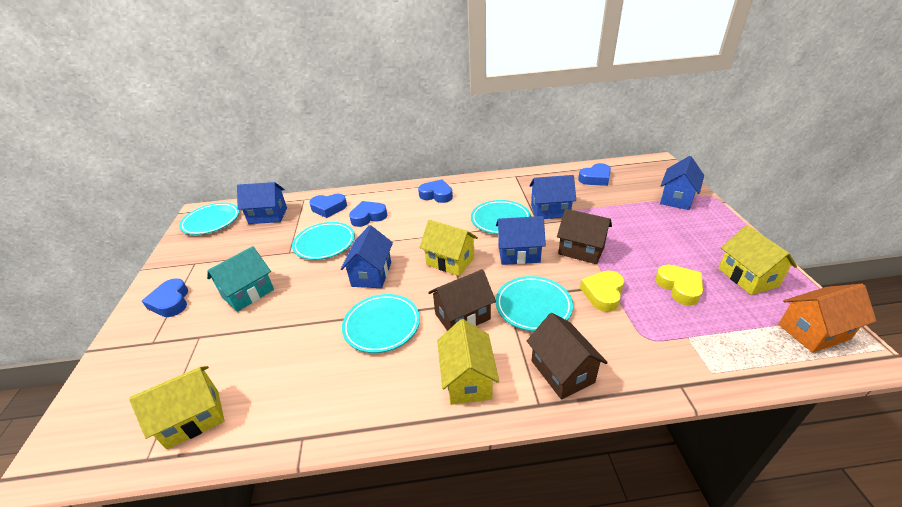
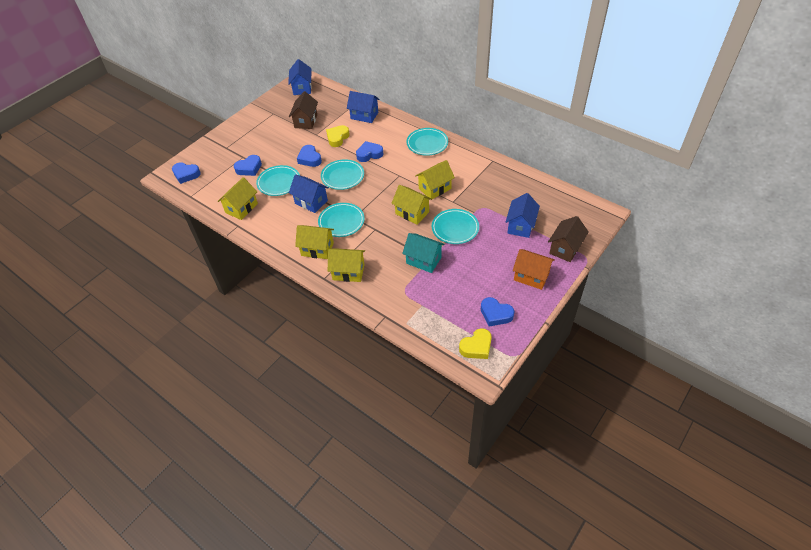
blue house: [237,182,287,224] [341,225,393,288] [496,216,546,265] [529,175,576,219] [660,156,704,210] = 5 -> [288,59,312,95] [289,174,329,213] [347,91,380,123] [506,193,540,238] = 4
brown house: [428,269,496,331] [527,313,608,399] [557,209,612,264] = 3 -> [289,91,318,129] [548,216,589,262] = 2
yellow house: [129,366,224,449] [419,220,478,276] [437,319,499,405] [718,225,797,295] = 4 -> [218,177,258,220] [295,225,334,259] [328,248,365,282] [391,185,432,225] [415,160,455,199] = 5

